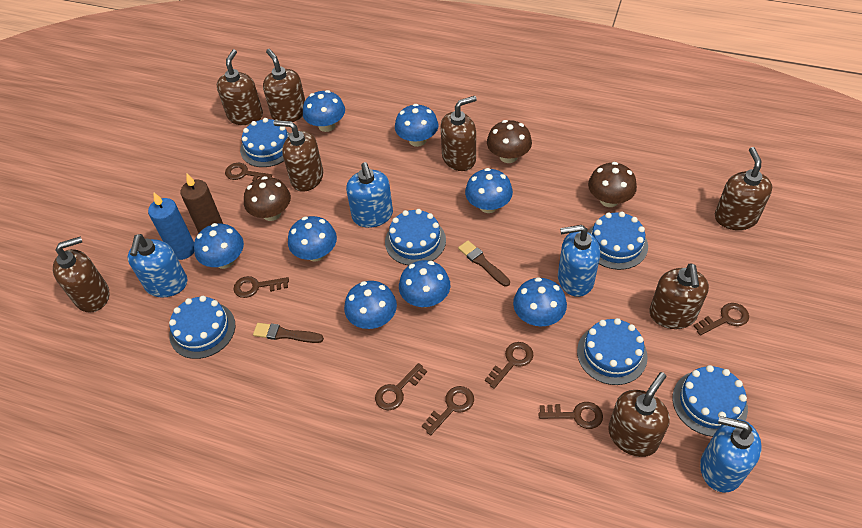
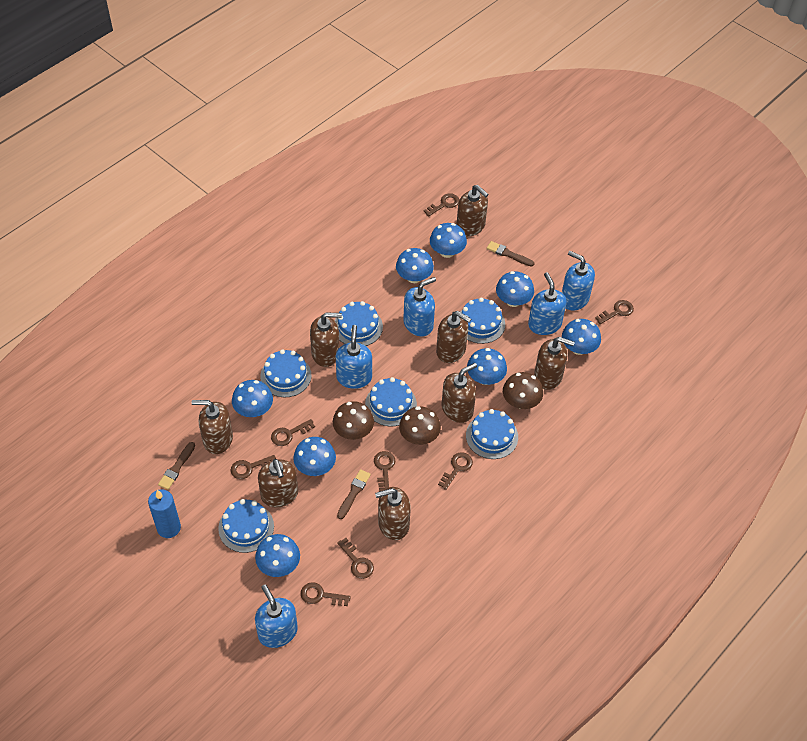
blue soap dispenser: [127,234,187,298] [346,162,393,228] [558,225,600,297] [700,416,762,493] = 4 -> [255,584,298,648] [336,325,372,389] [403,277,436,336] [528,272,566,335] [562,251,595,310] = 5
brown brush: [253,323,324,343] [458,241,510,287] = 2 -> [158,442,195,490] [337,469,371,519] [487,241,535,267] = 3
brown candle: [180,174,223,233] = 1 -> none = 0
brown key: [225,163,272,181] [234,276,289,298] [375,363,427,410] [422,386,474,435] [485,342,533,389] [539,402,603,429] [693,303,749,335] = 7 -> [231,455,276,479] [271,419,315,446] [301,582,351,606] [337,538,374,579] [374,451,395,492] [424,193,459,217] [438,452,473,490] [595,300,634,324] = 8

